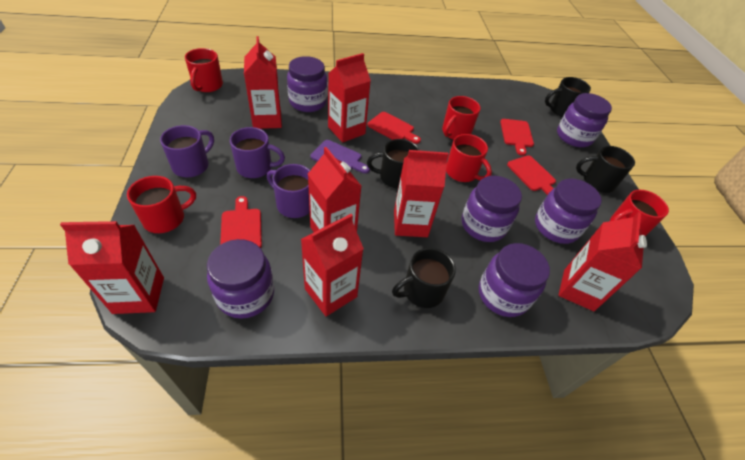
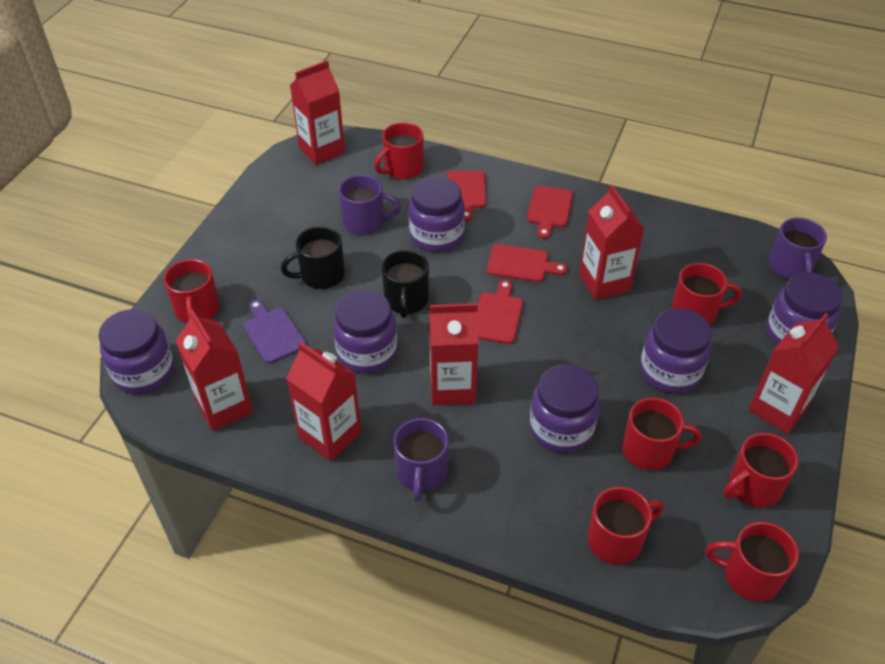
black mug: [367,139,420,189] [392,248,456,308] [545,77,591,117] [576,146,635,193] = 4 -> [281,226,345,289] [382,250,429,318] = 2
red carton: [60,221,164,314] [244,36,282,129] [301,214,364,316] [308,147,361,232] [328,53,371,142] [394,150,449,237] [558,212,647,311] = 7 -> [176,309,253,431] [286,342,361,461] [290,60,345,165] [429,303,479,405] [579,185,644,300] [749,313,839,434] = 6
red mug: [127,176,196,233] [185,48,223,92] [442,96,481,140] [446,134,492,182] [610,190,669,236] = 5 -> [164,259,220,323] [374,123,423,179] [588,487,664,565] [622,397,701,470] [671,263,741,325] [706,522,799,602] [723,433,798,508] = 7

